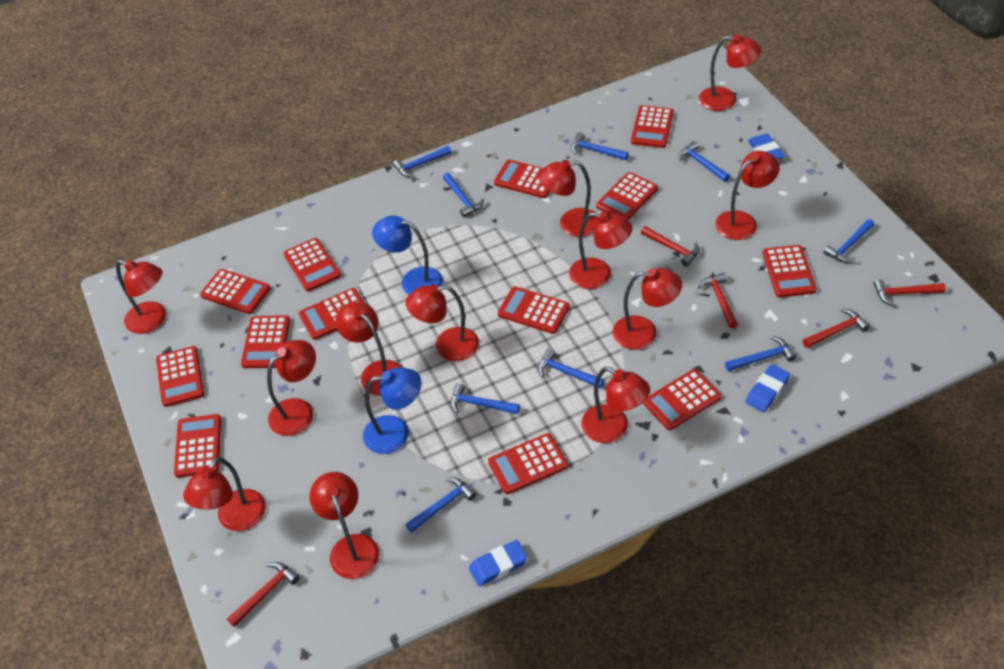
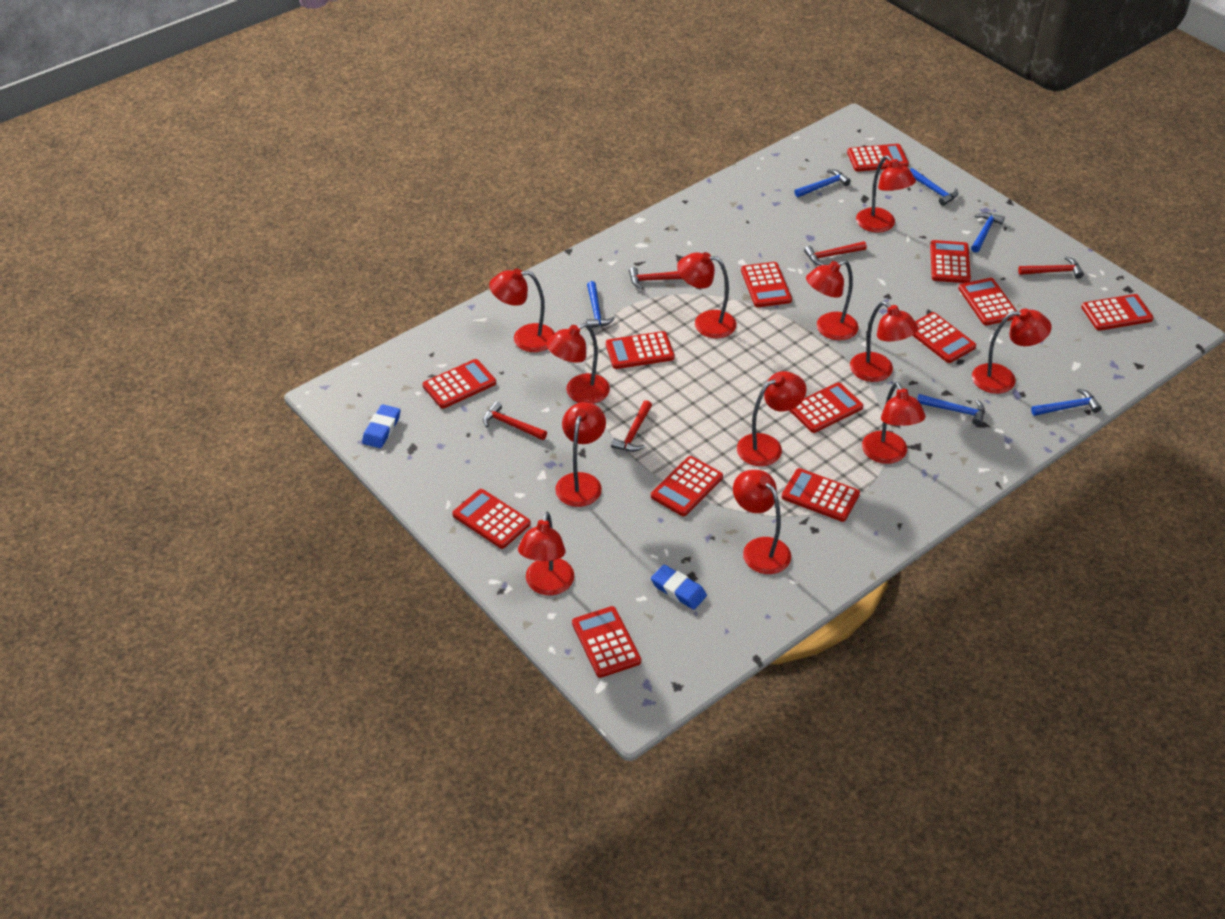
blue eraser: [469,540,528,586] [745,364,790,412] [748,134,785,160] = 3 -> [362,404,400,448] [651,565,707,610] = 2
blue hammer: [393,146,451,177] [405,478,476,533] [443,173,484,217] [450,383,520,414] [538,348,604,389] [571,133,629,160] [679,141,730,182] [725,336,796,371] [823,219,874,263] = 9 -> [586,281,615,328] [794,170,851,197] [910,168,958,206] [917,394,985,426] [971,212,1005,252] [1031,389,1102,416] = 6
blue lamp: [363,367,421,454] [372,216,443,295] = 2 -> none = 0

